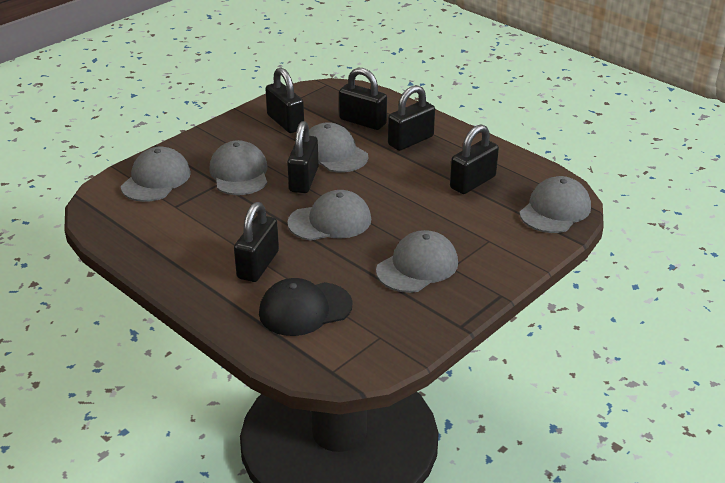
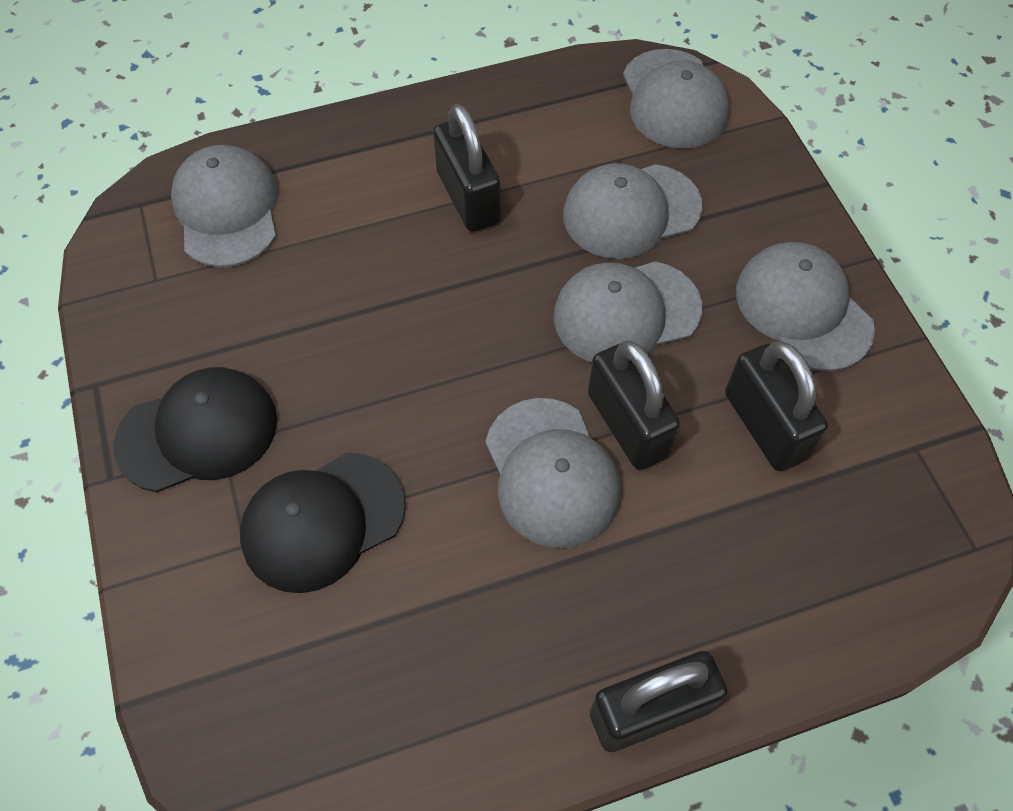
black cap: [259,278,353,336] = 1 -> [113,367,277,492] [240,453,405,593] = 2
black padlock: [234,202,279,282] [265,67,304,133] [287,121,319,193] [339,68,387,130] [388,85,435,151] [450,124,499,194] = 6 -> [433,104,501,232] [588,341,680,470] [590,651,727,752] [725,341,828,471] = 4

